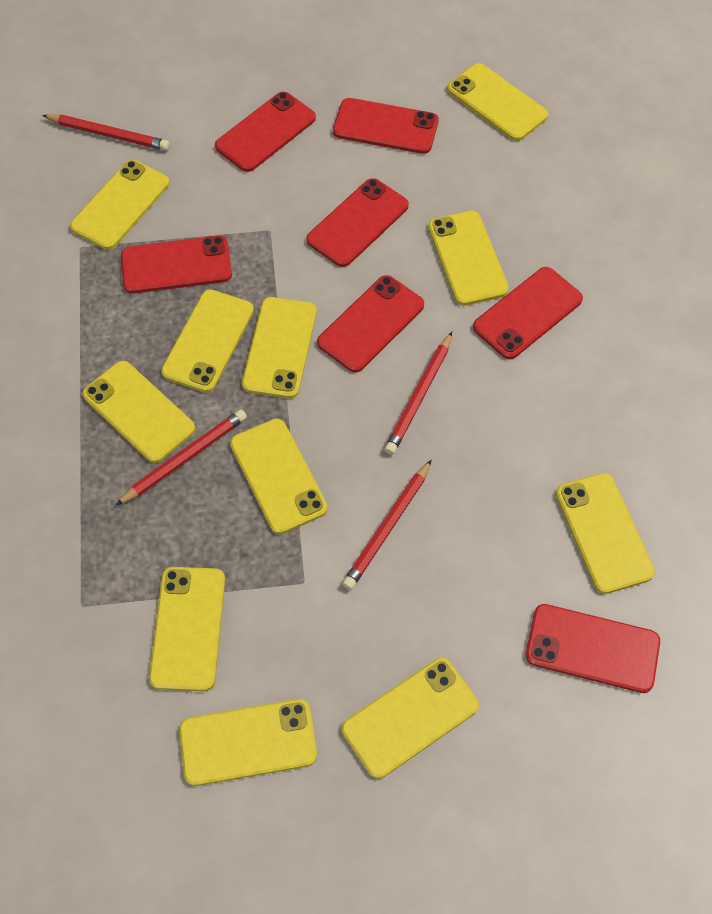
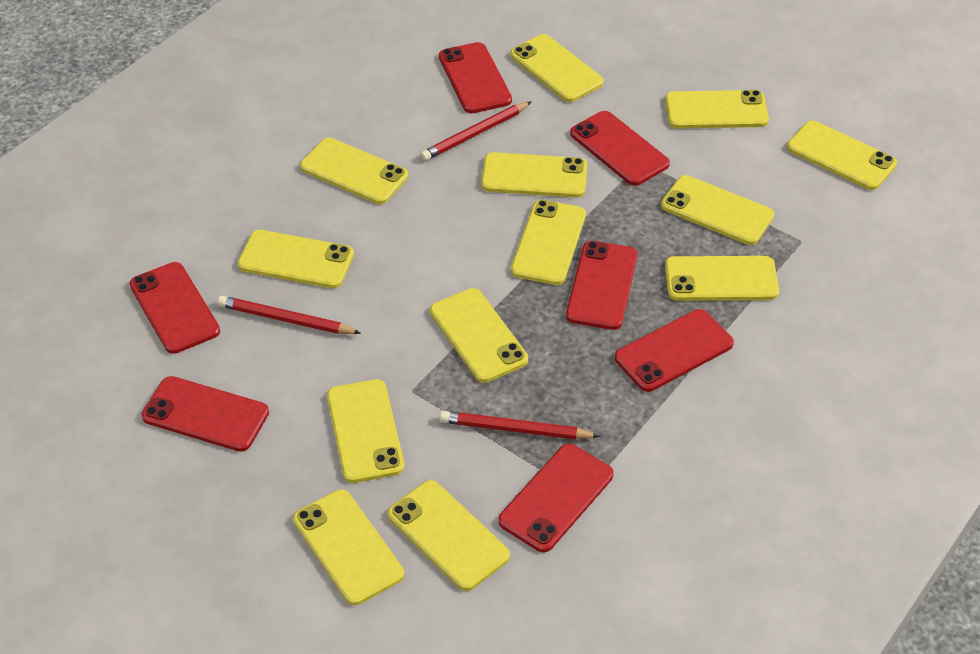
red pencil: [42,114,170,151] [116,409,247,505] [342,460,432,590] [384,332,452,455] = 4 -> [218,296,361,334] [420,101,532,161] [440,411,600,440] = 3
yellow phone: [70,160,170,250] [83,361,195,463] [149,567,225,691] [161,289,254,393] [179,699,317,786] [230,419,328,534] [242,297,317,399] [342,658,479,779] [428,211,509,306] [447,63,548,141] [556,473,655,594] = 11 -> [237,230,354,288] [293,490,404,605] [300,138,408,204] [327,379,404,483] [388,480,510,591] [430,288,528,383] [481,152,587,198] [510,34,604,102] [511,200,586,285] [661,175,774,245] [665,90,769,129] [665,256,779,301] [787,121,897,190] = 13

